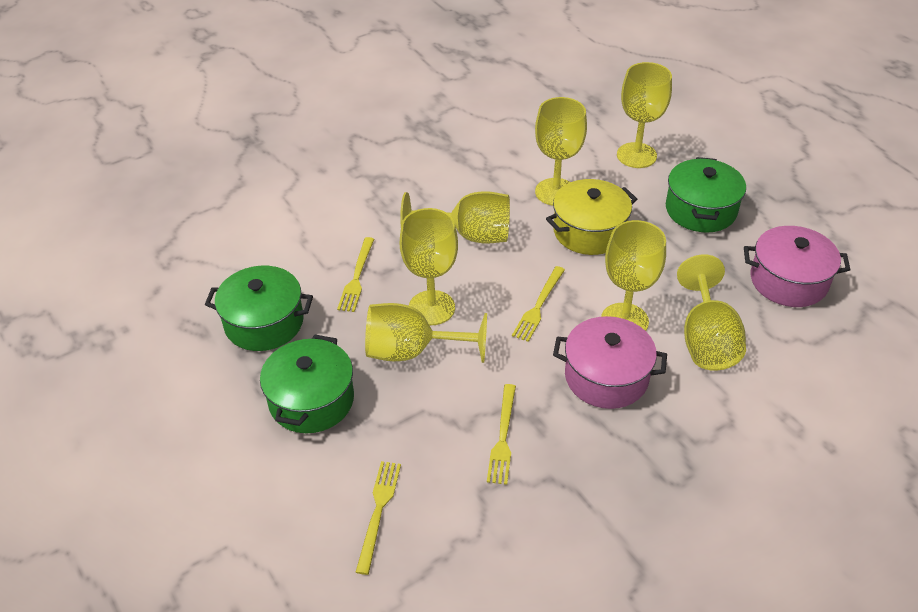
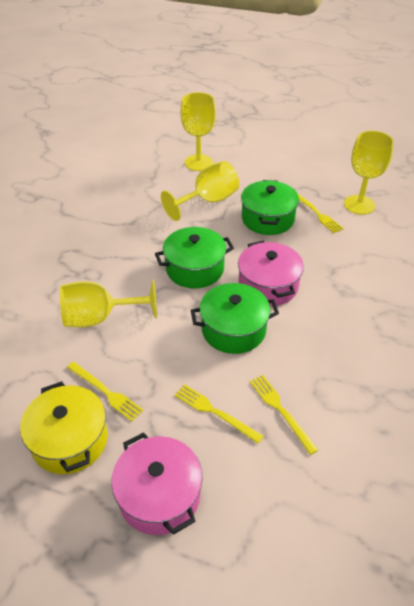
yellow goblet: [365,303,487,363] [400,191,510,244] [400,208,458,325] [535,97,587,206] [601,220,666,331] [617,62,672,168] [677,254,746,371] = 7 -> [60,280,157,327] [161,161,239,221] [181,92,216,171] [344,131,394,215] = 4

